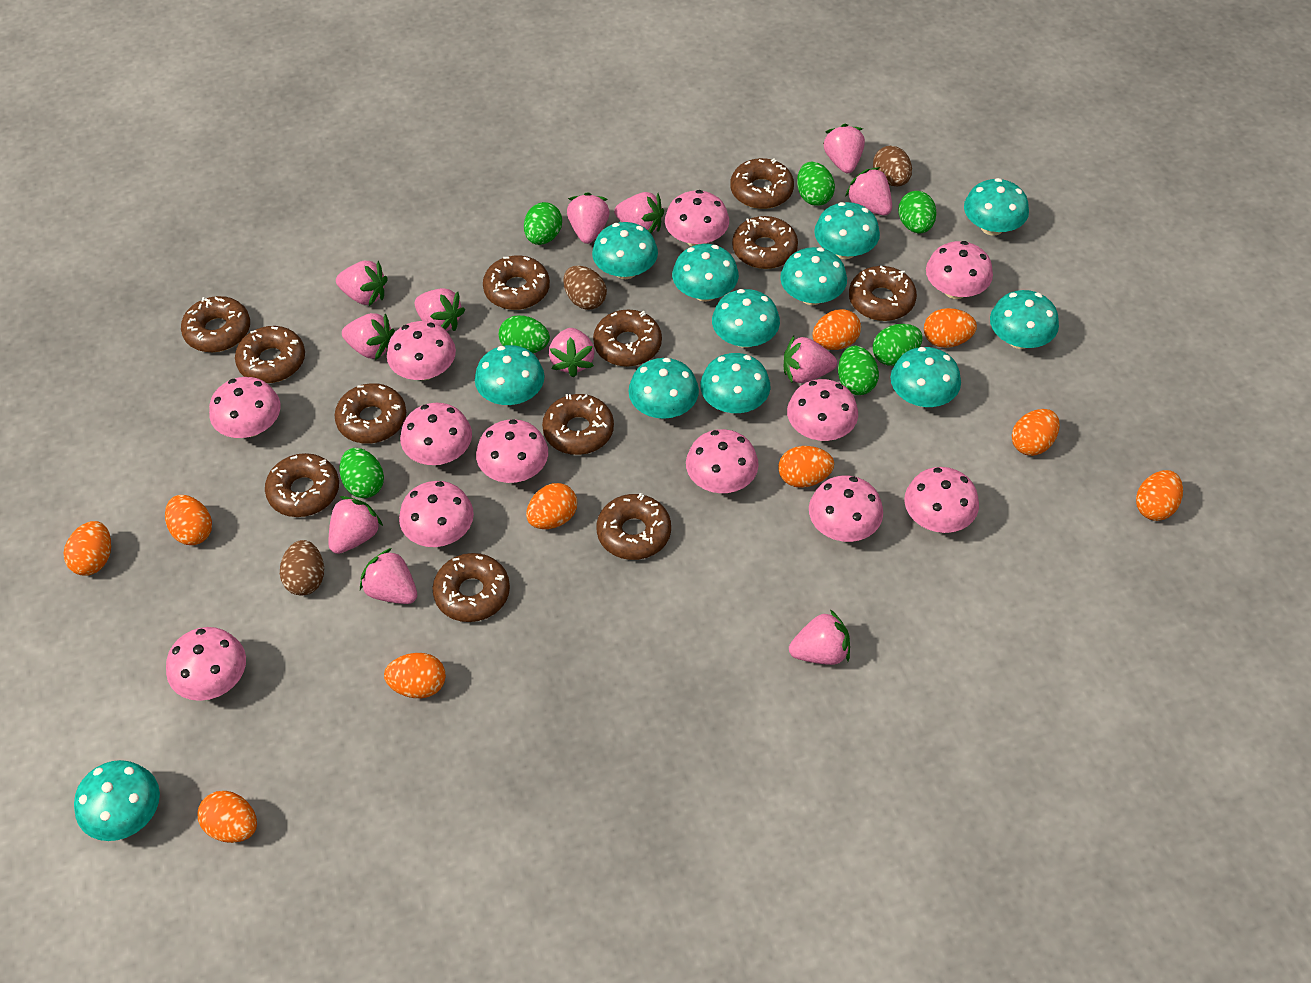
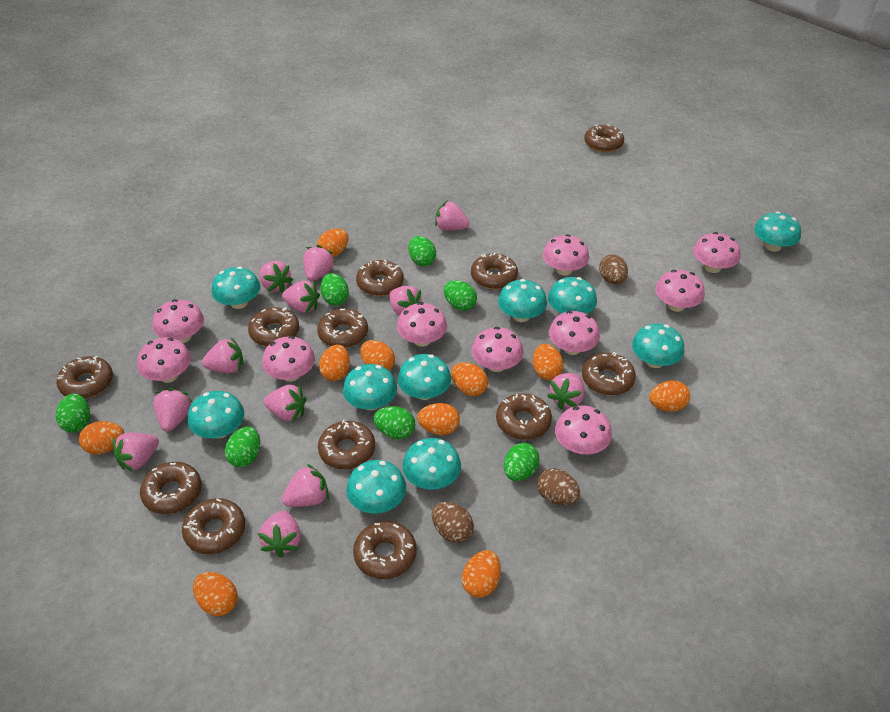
pink mushroom: [166,627,246,701] [209,377,281,438] [387,321,456,380] [399,481,474,547] [400,403,472,465] [476,419,548,483] [665,190,729,246] [686,429,759,493] [787,379,858,441] [809,476,883,542] [904,467,979,533] [926,241,993,299] = 12 -> [137,337,191,383] [153,299,204,343] [262,336,315,382] [397,302,447,347] [471,327,524,372] [543,234,589,276] [549,311,600,355] [555,406,612,455] [655,270,705,312] [693,232,740,273] = 10
turquoise mushroom: [74,760,160,841] [475,345,545,405] [592,222,658,279] [628,358,699,419] [672,244,739,302] [700,353,770,413] [712,289,780,348] [780,247,847,305] [814,202,880,259] [891,347,961,407] [964,178,1029,236] [990,290,1059,349] = 12 -> [188,391,244,439] [211,267,260,309] [343,364,397,410] [346,460,406,514] [398,354,451,400] [402,438,461,490] [498,279,547,322] [548,277,597,314] [632,324,685,368] [754,211,801,252] = 10

